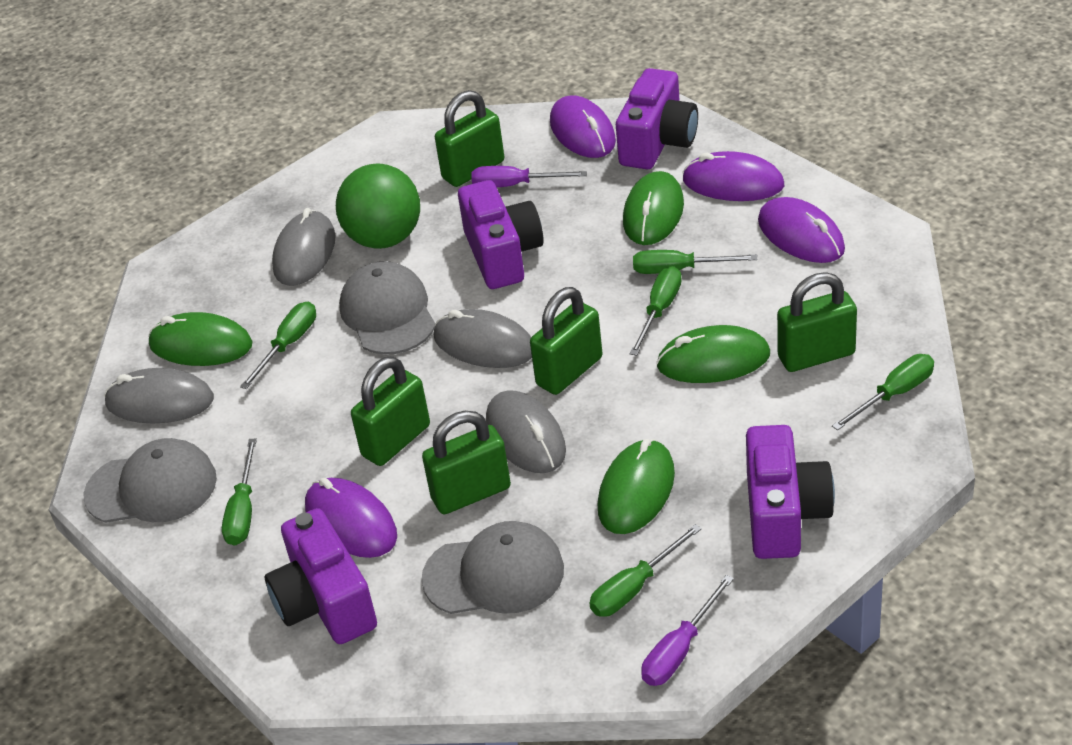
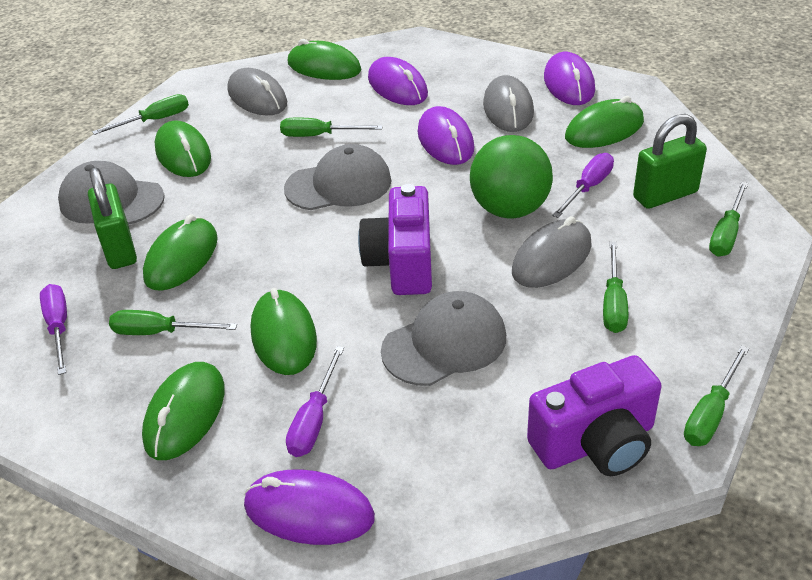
green mouse: [148,312,252,366] [598,439,675,534] [623,171,684,245] [656,325,770,383] = 4 -> [142,362,225,460] [143,214,218,291] [154,120,211,177] [250,288,317,375] [288,39,361,80] [565,96,644,148] = 6
green padlock: [351,356,430,466] [422,411,511,514] [435,90,504,187] [530,287,603,395] [777,272,857,372] = 5 -> [88,167,137,269] [633,114,707,209] = 2
grey mouse: [104,368,214,423] [272,208,336,286] [434,309,532,368] [486,390,566,473] = 4 -> [228,68,287,116] [483,75,534,132] [512,216,592,288] = 3
purple camera: [265,508,377,644] [458,180,544,289] [616,68,698,169] [746,425,835,559] = 4 -> [358,184,432,295] [527,355,661,476] = 2
purple screwdriver: [471,166,587,187] [641,575,734,686] = 2 -> [40,284,67,375] [286,346,344,457] [552,153,614,218] = 3

